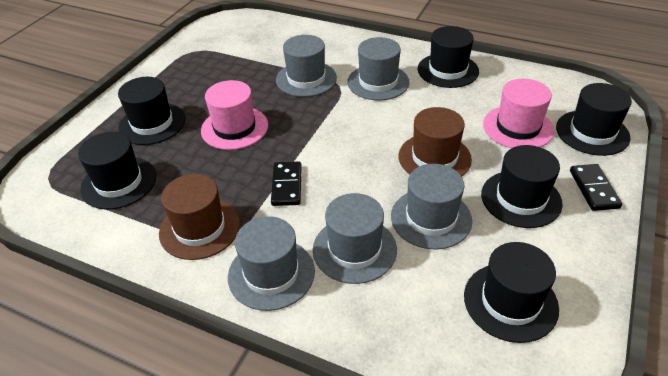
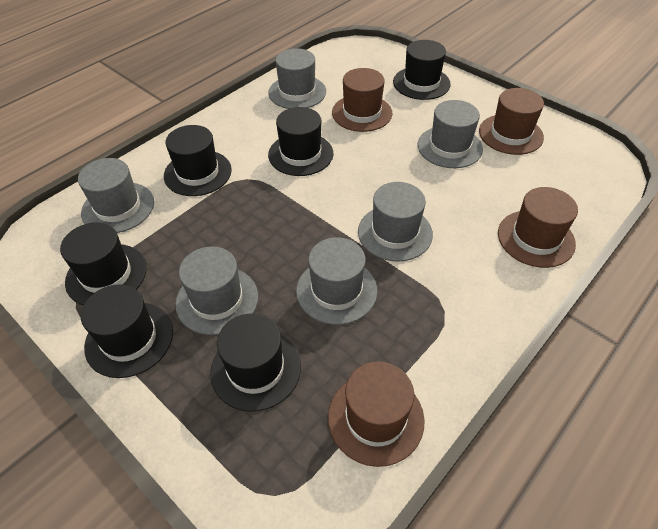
black domino: [271,161,302,206] [570,164,622,211] = 2 -> none = 0
brown hat: [159,174,240,260] [399,107,472,177] = 2 -> [328,361,425,467] [332,68,392,132] [479,88,544,155] [498,187,578,268] = 4
grey hat: [228,216,315,311] [276,35,337,97] [313,193,397,284] [347,37,409,100] [391,164,472,250] = 5 -> [78,158,154,233] [175,247,258,335] [268,48,326,109] [296,237,378,325] [358,182,433,262] [418,100,483,168] = 6
pink hat: [201,80,268,150] [483,79,554,148] = 2 -> none = 0

